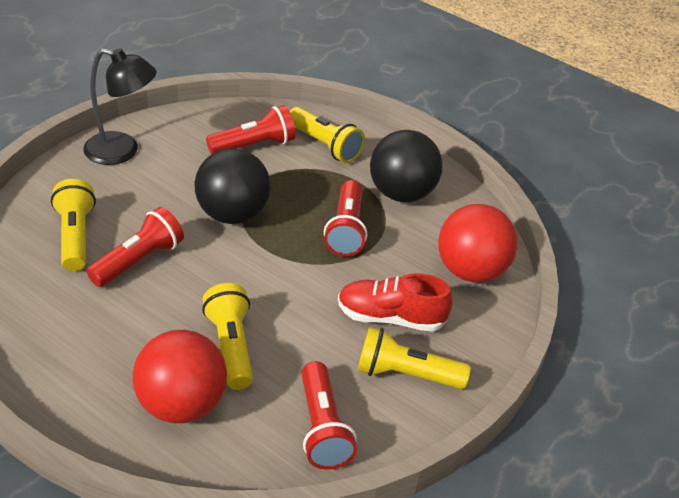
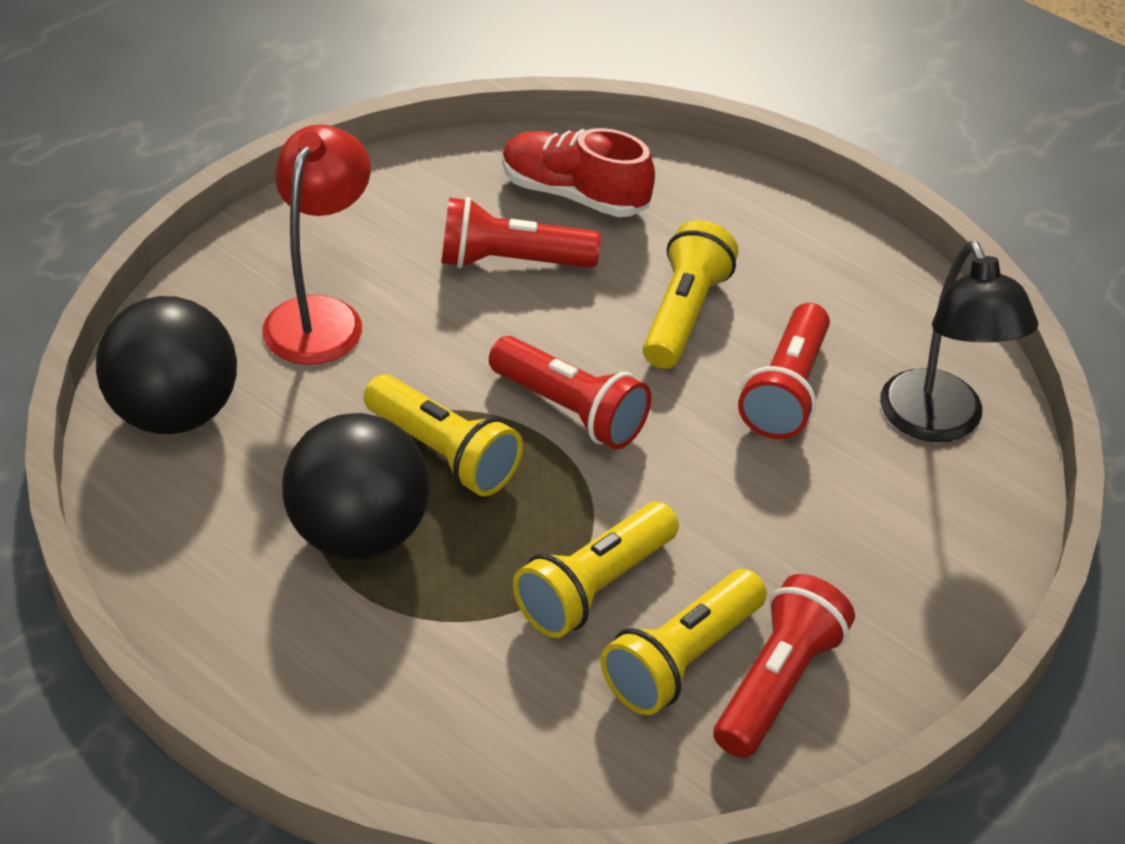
red ball: [133,330,227,423] [438,204,518,282] = 2 -> none = 0
red lamp: none = 0 -> [262,124,371,365] = 1

